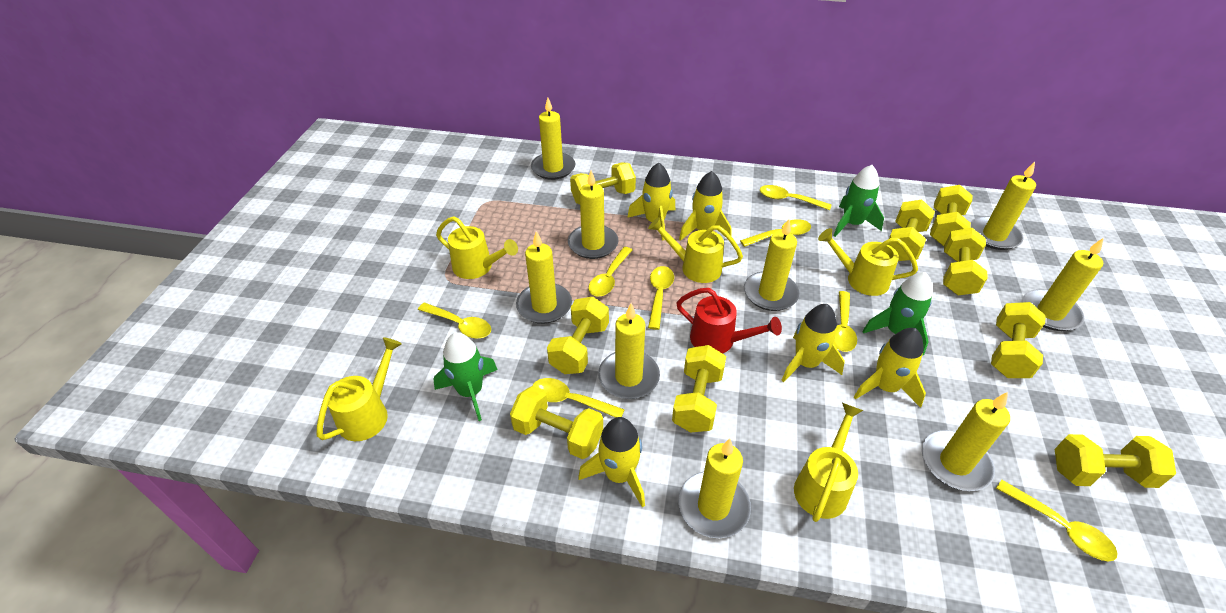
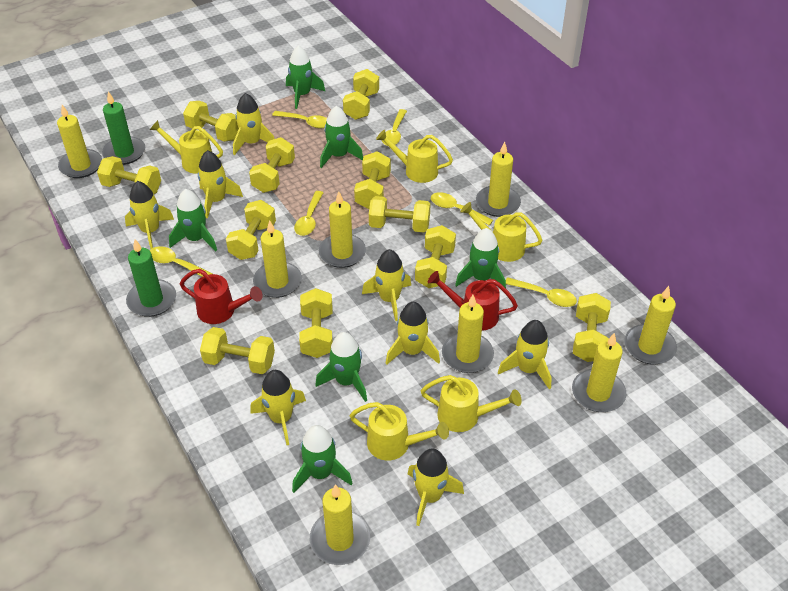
green candle: none = 0 -> [102,91,145,165] [126,239,176,317] = 2
green rocket: [433,332,498,421] [833,165,884,237] [862,272,933,356] = 3 -> [169,189,217,251] [286,45,325,109] [292,425,353,493] [315,332,367,402] [320,106,363,168] [455,228,506,288] = 6
red watering can: [676,288,782,354] = 1 -> [180,269,263,324] [428,271,518,330] = 2
yellow candle: [516,231,572,324] [531,98,575,180] [568,171,618,259] [598,303,660,399] [678,439,751,538] [744,219,800,311] [922,392,1010,491] [970,162,1036,250] [1022,238,1104,331] = 9 -> [57,105,102,178] [253,220,302,298] [310,484,370,565] [319,192,366,268] [442,295,494,373] [476,142,521,217] [572,333,626,412] [624,286,677,365] = 8
yellow dumbbell: [510,386,603,459] [547,297,609,374] [570,163,636,204] [672,345,726,433] [888,200,935,261] [930,185,973,246] [943,228,988,295] [991,302,1046,378] [1055,434,1176,488] = 9 -> [97,156,161,194] [183,101,239,142] [200,327,275,374] [226,200,276,260] [249,137,295,193] [299,288,333,358] [343,69,379,120] [354,151,391,209] [369,196,430,232] [415,225,456,288] [573,293,611,362] = 11
yellow rocket: [578,417,645,507] [627,163,675,240] [679,171,731,241] [781,304,845,382] [854,328,926,408] = 5 -> [125,181,174,249] [198,150,243,218] [233,93,274,155] [250,370,306,445] [362,249,411,321] [386,302,440,364] [408,449,464,526] [498,320,552,389] = 8
yellow spoon: [418,303,491,339] [532,378,625,418] [588,247,632,297] [648,266,674,330] [740,219,811,247] [760,185,832,210] [834,291,857,352] [996,480,1118,561] = 8 -> [150,246,213,277] [272,111,327,128] [294,191,323,236] [382,109,407,146] [431,192,493,225] [506,277,577,307] = 6

